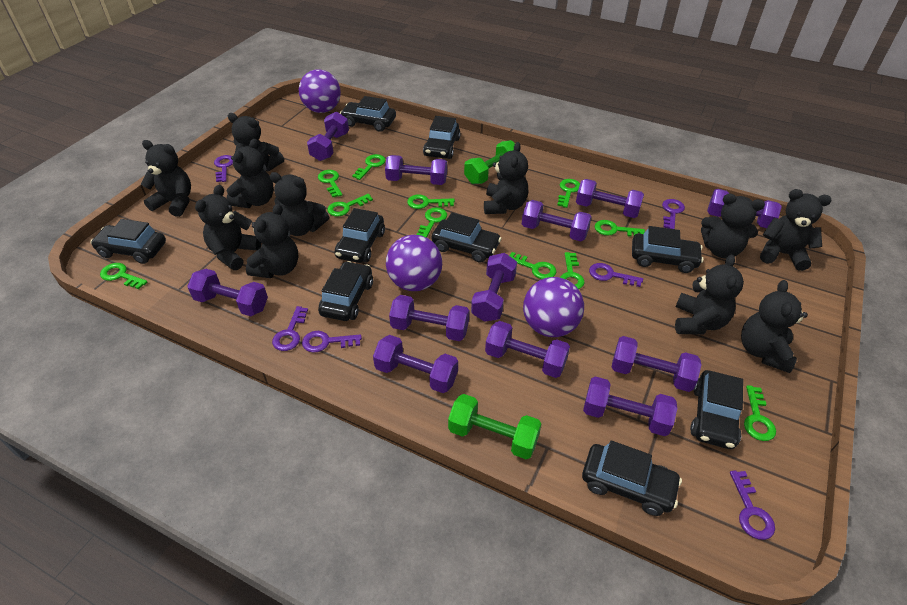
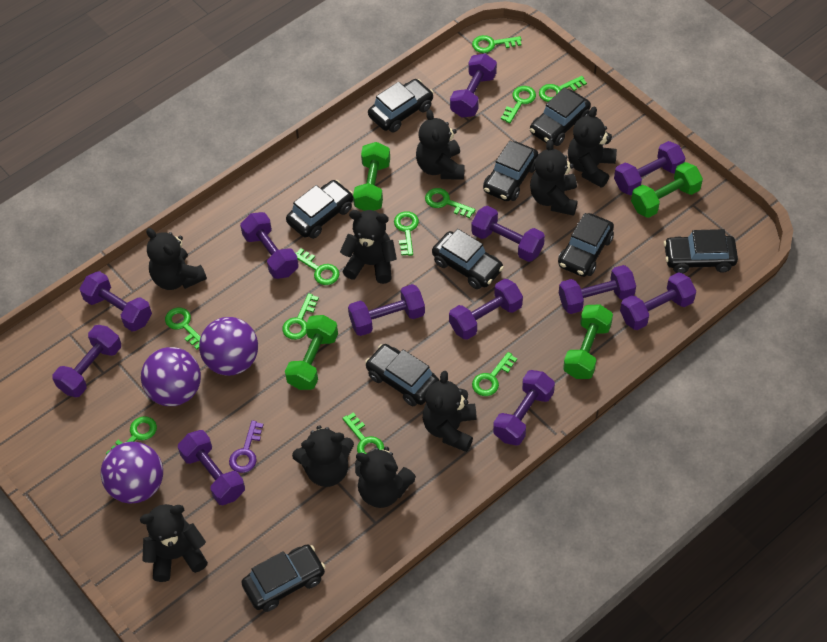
black teddy bear: [141,140,191,217] [195,185,262,270] [226,139,274,208] [228,113,284,171] [246,204,298,278] [270,172,329,236] [484,142,528,214] [675,255,744,334] [701,194,765,258] [741,280,808,373] [760,189,832,271] = 11 -> [140,504,208,582] [146,228,207,290] [292,425,354,487] [340,210,397,284] [355,447,416,508] [416,109,465,180] [423,371,477,452] [530,139,577,216] [568,107,617,188] = 9
green dumbbell: [448,394,541,459] [464,140,520,184] = 2 -> [285,315,338,390] [353,142,390,211] [563,304,613,379] [631,162,703,218] = 4
purple key: [214,155,233,182] [272,306,308,351] [302,331,362,353] [589,263,643,287] [662,199,685,229] [730,470,775,540] = 6 -> [229,421,263,473] = 1

